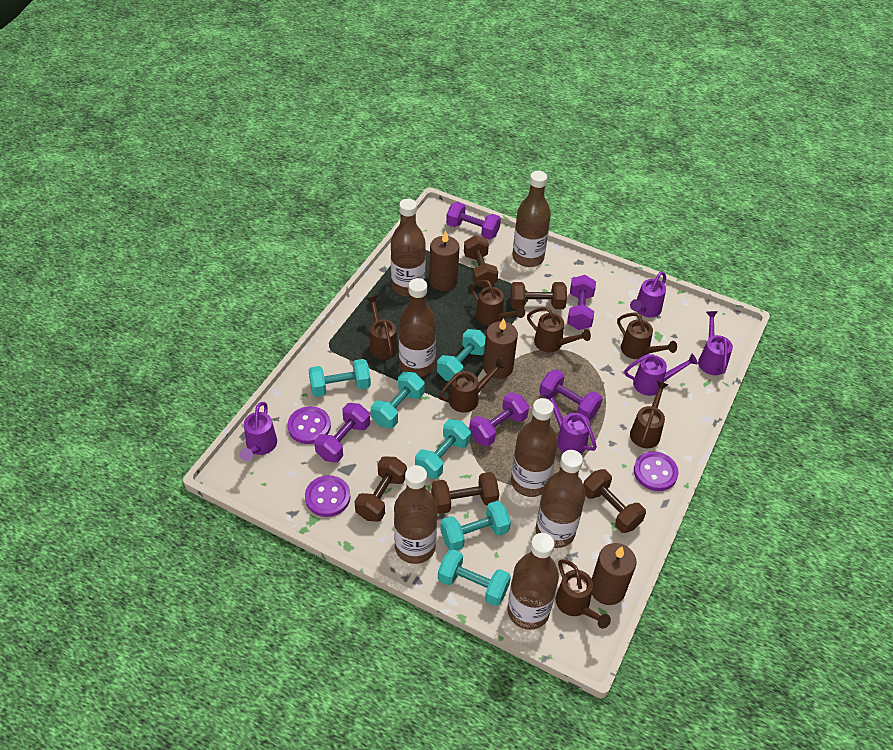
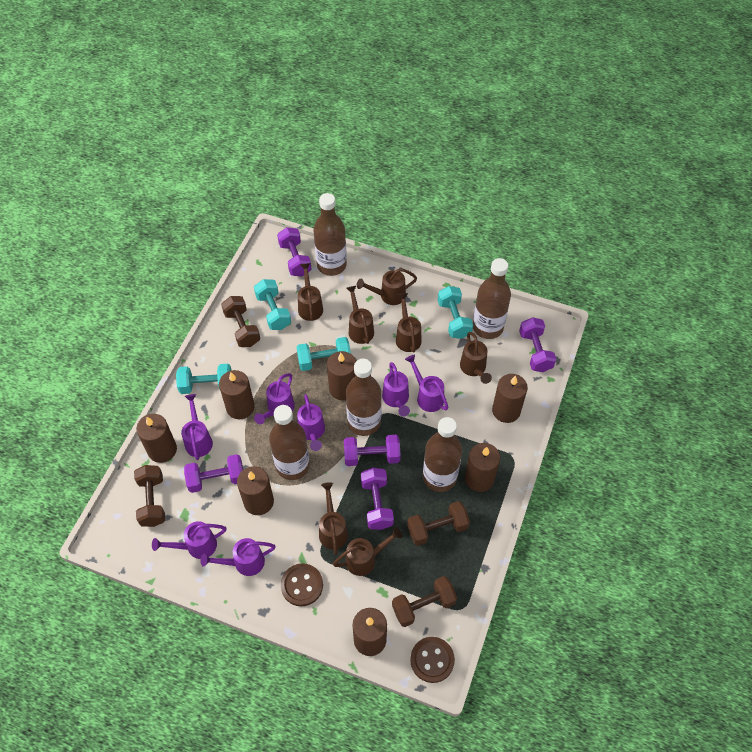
brown bottle: [391,199,426,296] [394,465,437,564] [399,278,436,377] [507,533,559,630] [511,398,558,497] [512,171,551,267] [535,450,586,548] = 7 -> [269,405,310,480] [313,193,347,276] [346,359,382,436] [423,417,462,492] [473,258,511,339] = 5
brown button: none = 0 -> [281,563,323,606] [410,637,455,683] = 2
brown candle: [429,230,460,291] [483,318,518,379] [592,543,637,605] = 3 -> [136,414,177,463] [219,370,254,419] [237,466,274,515] [327,351,356,400] [353,608,387,656] [465,443,500,492] [492,374,528,423] = 7
brown dumbbell: [355,456,407,522] [431,472,499,514] [464,235,498,288] [510,282,567,309] [583,469,646,533] = 5 -> [134,465,165,527] [221,296,260,347] [392,576,457,627] [407,501,470,546] = 4
purple button: [288,406,331,444] [305,475,350,517] [634,451,678,491] = 3 -> none = 0
purple watering can: [240,402,277,461] [543,390,597,454] [624,354,698,396] [630,272,666,318] [698,311,733,375] = 5 -> [152,521,227,559] [181,394,213,460] [200,538,276,576] [254,373,295,424] [297,394,325,451] [382,362,410,417] [405,354,449,412] = 7
turquoise dumbbell: [309,359,371,397] [371,372,425,428] [415,419,471,479] [437,329,486,381] [438,549,511,606] [440,501,511,551] = 6 -> [176,364,232,394] [254,279,291,330] [296,337,351,371] [438,286,473,339] = 4

